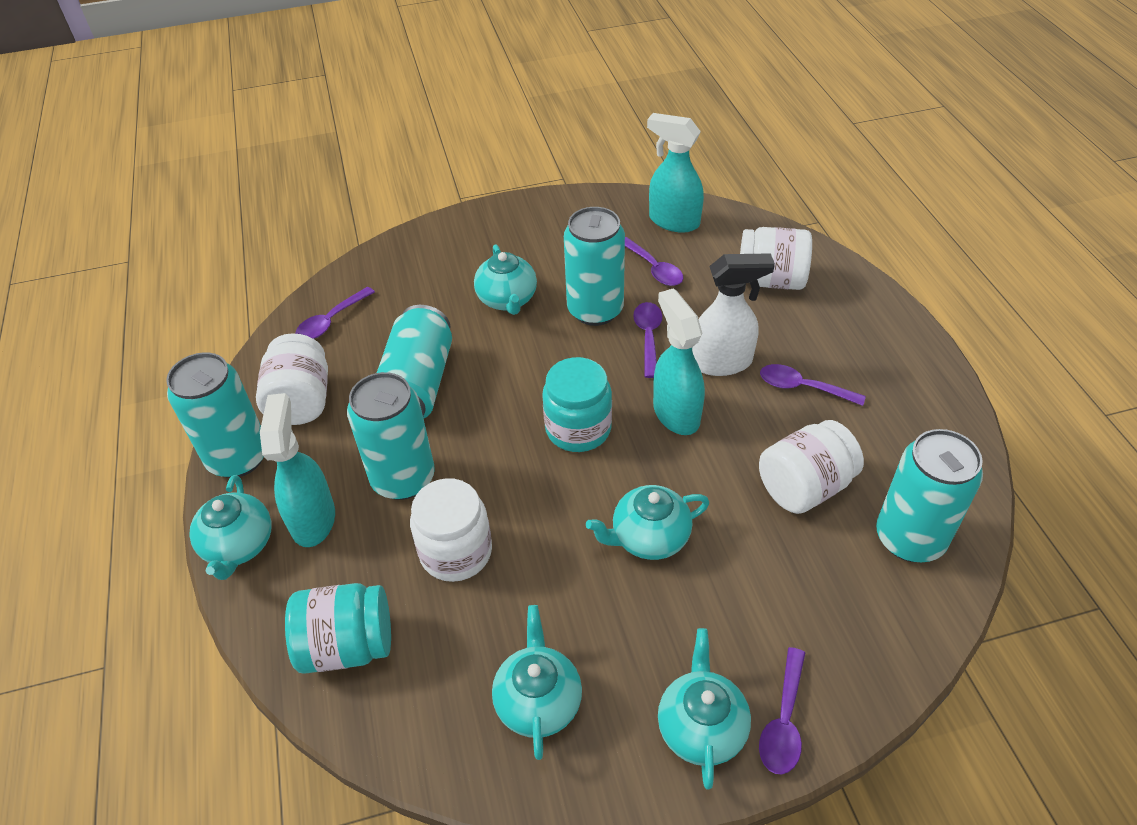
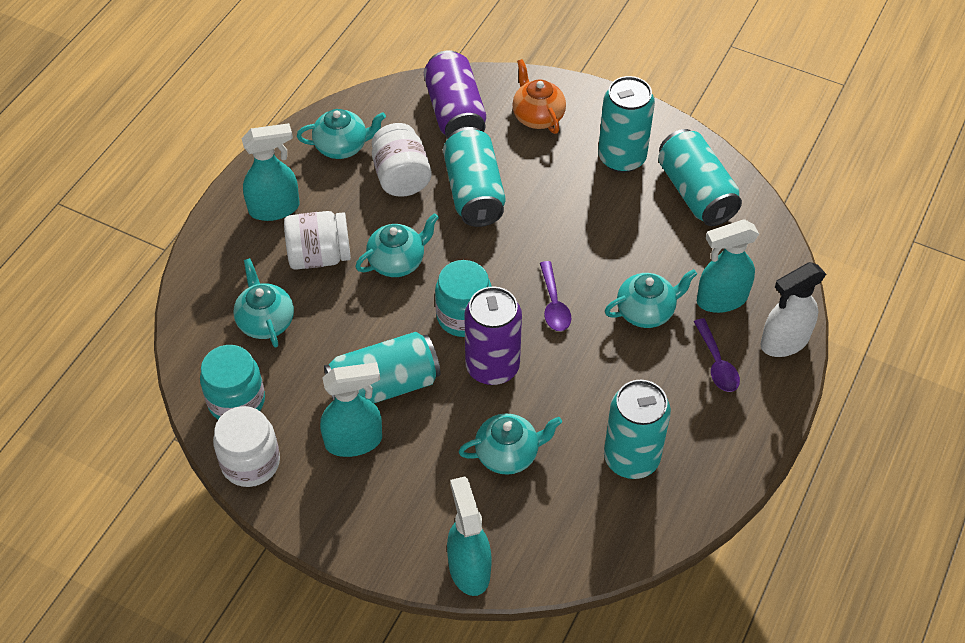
orange teapot: none = 0 -> [512,59,566,134] = 1
purple can: none = 0 -> [424,50,486,139] [464,287,522,385] = 2
purple spoon: [295,287,375,339] [625,237,683,286] [633,302,662,378] [759,647,805,774] [760,364,866,406] = 5 -> [540,261,571,331] [694,318,740,392] = 2
turquoise spray bottle: [260,393,335,547] [647,113,704,233] [653,288,705,435] = 3 -> [241,123,300,221] [320,362,382,457] [447,476,492,596] [697,220,759,313] = 4
white jar: [256,333,328,425] [410,478,492,582] [740,227,812,290] [759,420,864,514] = 4 -> [213,406,280,487] [284,211,351,270] [372,123,432,197] = 3

